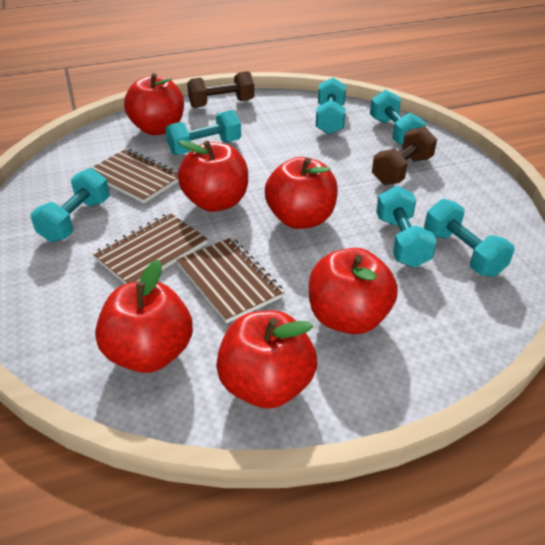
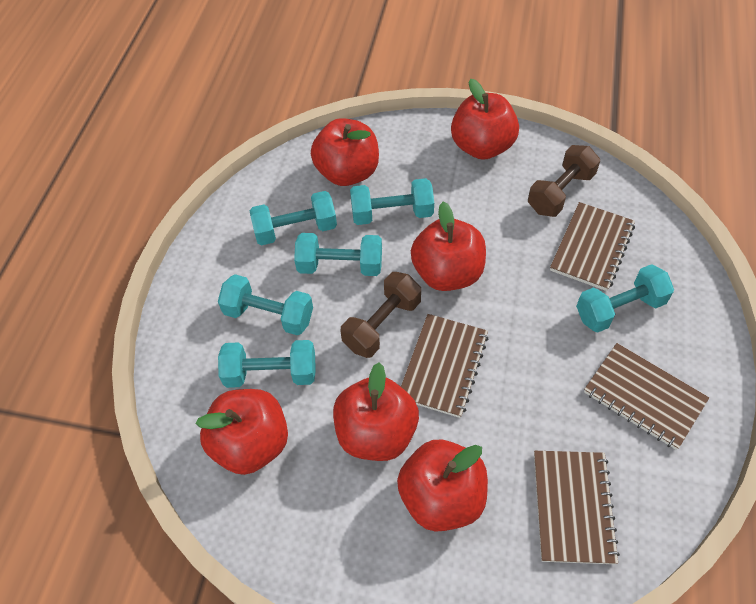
brown notebook: [92,149,179,203] [93,213,208,284] [177,237,285,323] = 3 -> [401,314,488,418] [534,451,620,564] [550,202,635,291] [584,343,709,450] = 4

